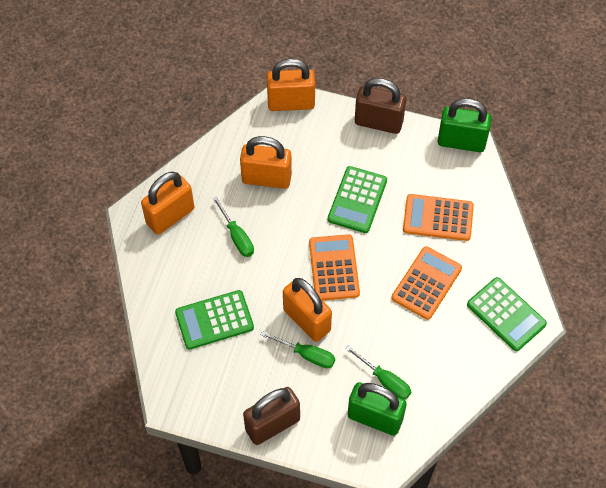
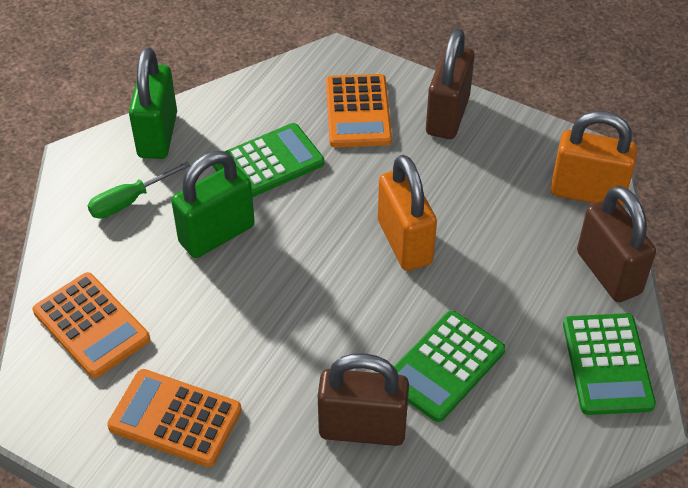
brown padlock: [243,387,300,445] [355,78,406,134] = 2 -> [318,353,409,446] [426,29,475,139] [577,186,656,302] = 3
green screwdriver: [213,196,254,257] [261,331,335,368] [345,345,411,400] = 3 -> [88,161,190,219] = 1
orange padlock: [141,172,194,235] [240,136,292,189] [267,59,315,111] [283,278,332,342] = 4 -> [378,155,437,271] [551,111,638,206] = 2

